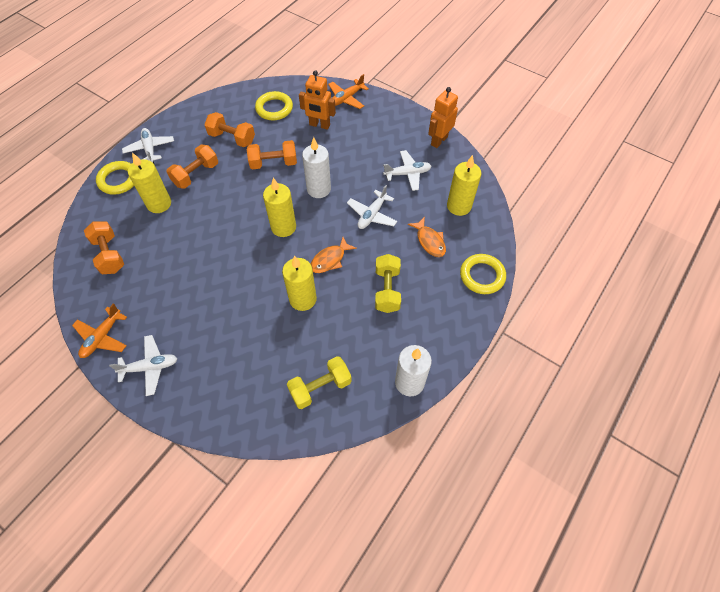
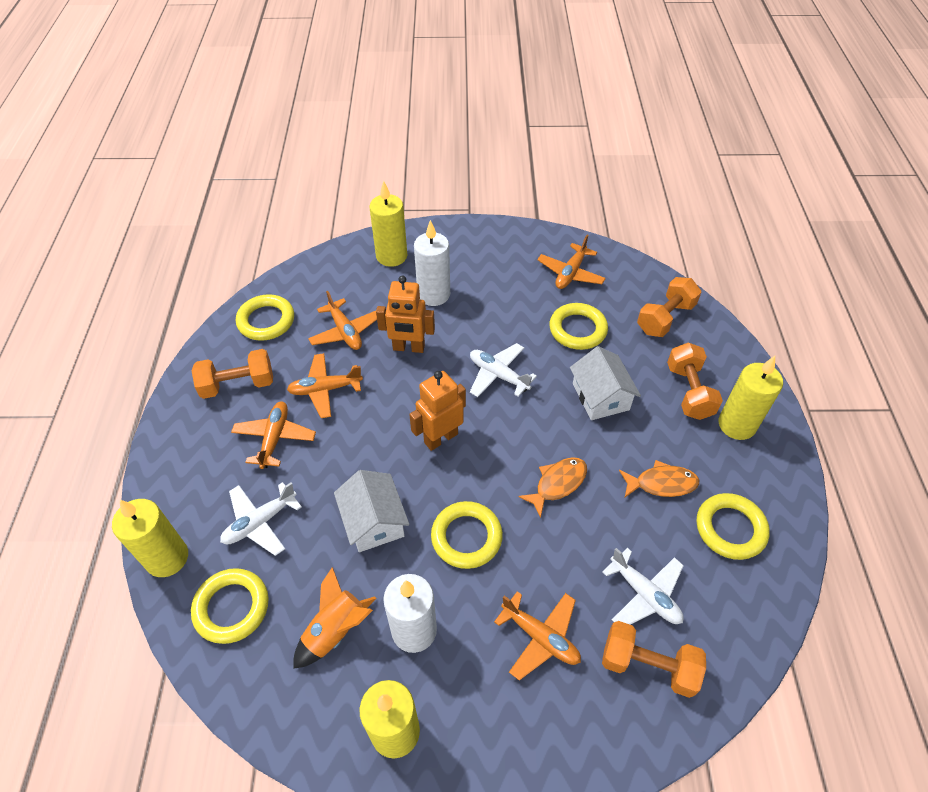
orange plane: [72,304,127,358] [328,74,369,109] = 2 -> [231,401,316,469] [287,353,363,418] [308,291,377,350] [494,591,581,681] [537,235,606,289] = 5
orange rocket: none = 0 -> [293,567,377,669] = 1
white house: none = 0 -> [334,470,409,552] [570,346,641,420] = 2
white plane: [109,335,178,396] [122,128,174,164] [347,185,397,229] [383,150,431,191] = 4 -> [220,482,302,556] [470,343,537,397] [602,548,684,625] = 3
yellow dumbbell: [287,356,352,409] [375,254,401,313] = 2 -> none = 0
yellow ring: [96,161,134,195] [255,91,293,120] [460,254,506,294] = 3 -> [191,568,269,644] [236,294,294,341] [431,501,503,569] [549,303,608,350] [697,493,770,560] = 5

